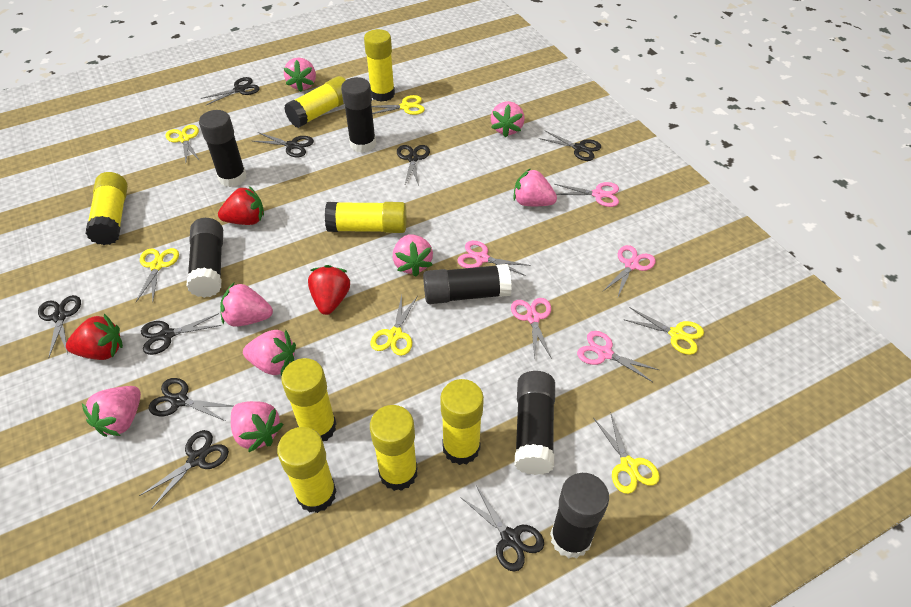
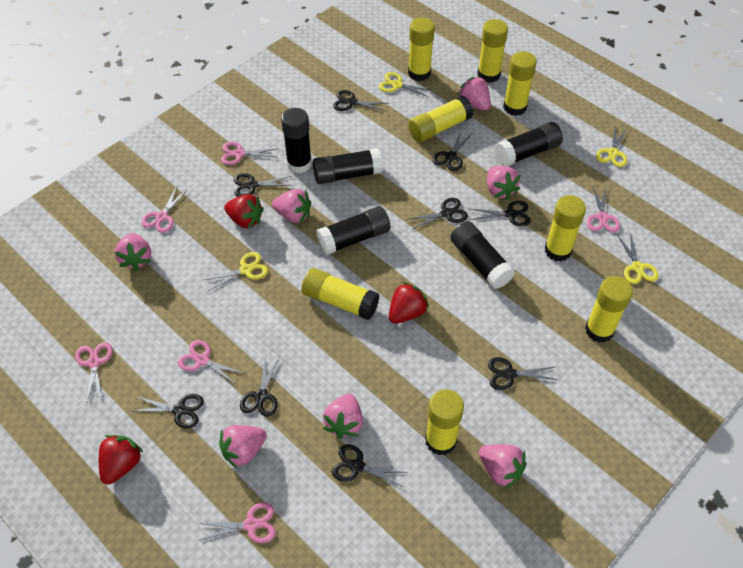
black glue stick: [186,218,223,298] [199,110,247,187] [341,77,376,153] [423,264,512,304] [514,371,555,475] [550,473,609,558] = 6 -> [281,108,312,173] [313,148,382,184] [316,206,390,255] [450,221,515,289] [495,122,563,166] = 5
pink scissors: [457,241,531,276] [511,298,552,360] [554,182,619,207] [577,331,659,382] [603,245,656,299] = 5 -> [75,342,113,404] [141,186,188,233] [178,340,245,385] [198,502,276,543] [221,142,279,165] [587,187,620,232] = 6
pink strawberry: [82,386,141,437] [220,283,273,327] [231,401,283,453] [243,330,296,376] [284,58,316,92] [393,234,433,276] [491,101,525,138] [513,168,557,206] = 8 -> [115,233,151,271] [219,425,267,469] [272,189,311,223] [323,394,363,439] [457,76,491,111] [479,444,527,489] [487,166,520,200] = 7
yellow scissors: [136,248,179,302] [166,125,200,162] [371,295,418,356] [372,95,425,115] [594,412,660,494] [625,308,704,355] = 6 -> [204,252,268,291] [379,72,431,97] [596,128,627,167] [617,232,658,284] = 4

